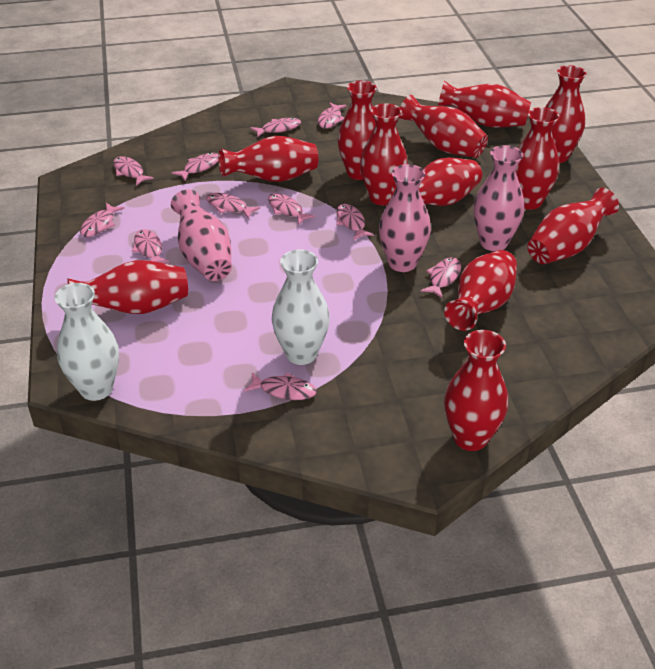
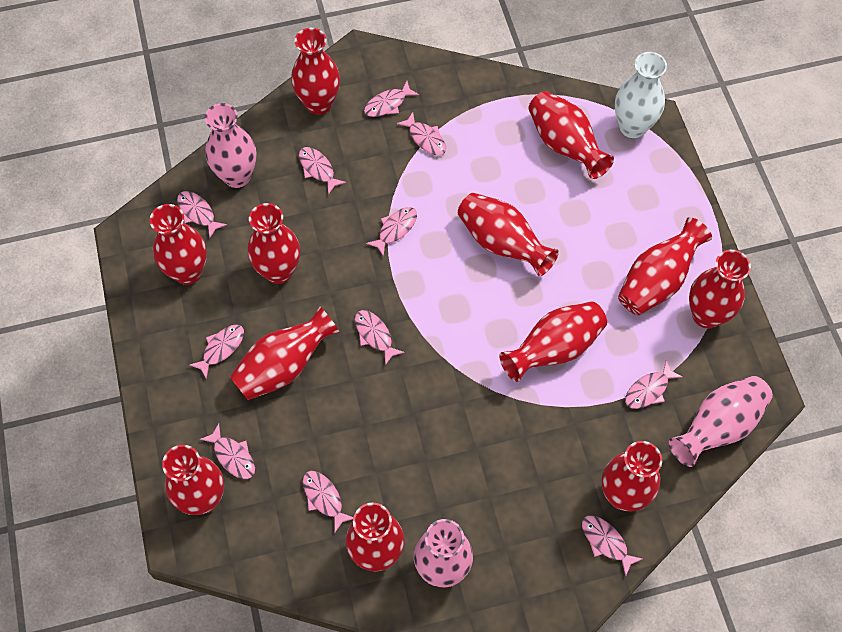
white vase: [55,283,119,401] [272,250,330,365] = 2 -> [615,52,667,138] = 1

